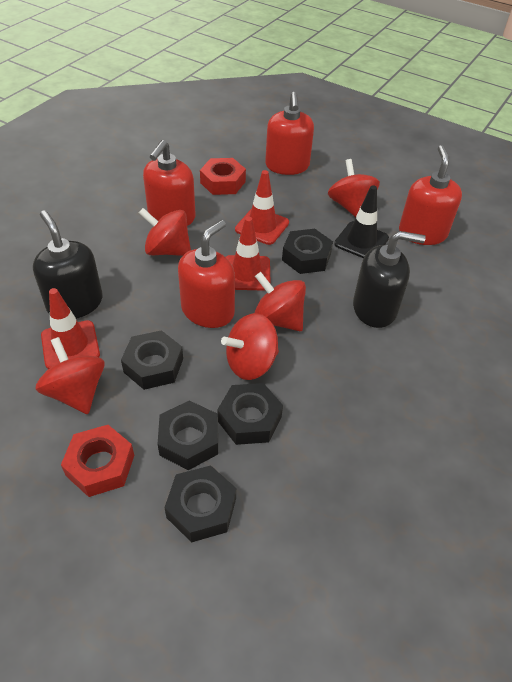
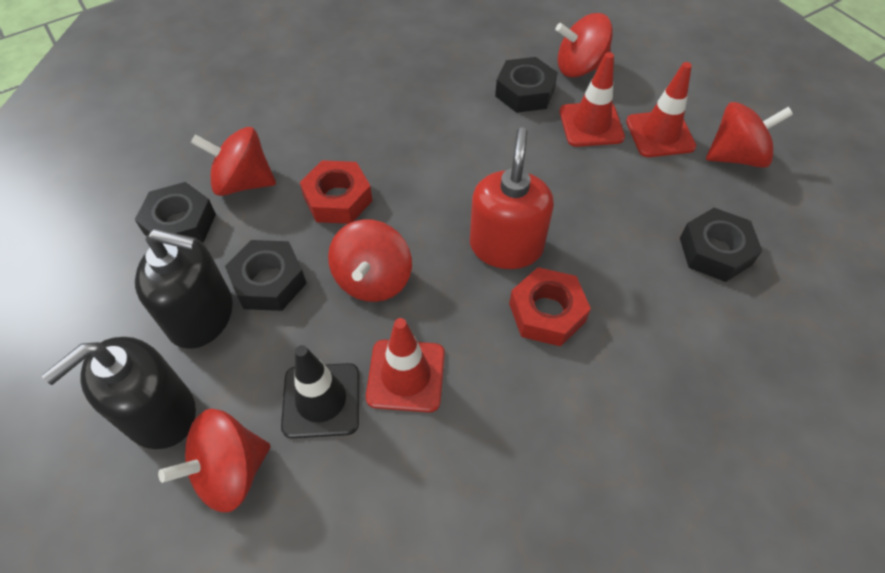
black nut: [121,330,183,390] [158,400,218,470] [164,465,236,543] [217,383,283,445] [282,229,333,274] = 5 -> [135,182,216,243] [225,240,307,311] [495,57,558,113] [680,208,762,282] = 4
red soap dispenser: [143,140,196,226] [178,220,235,328] [265,92,314,175] [399,145,462,245] = 4 -> [470,127,554,269] = 1

